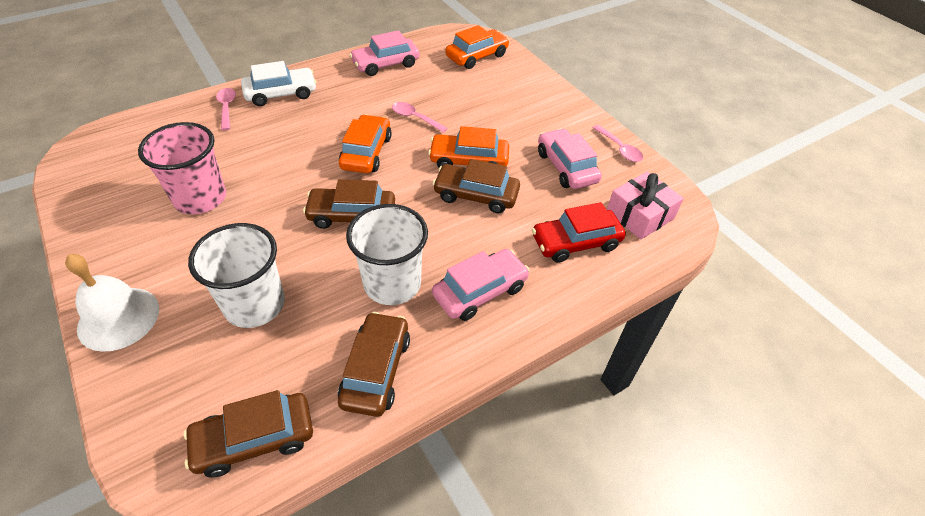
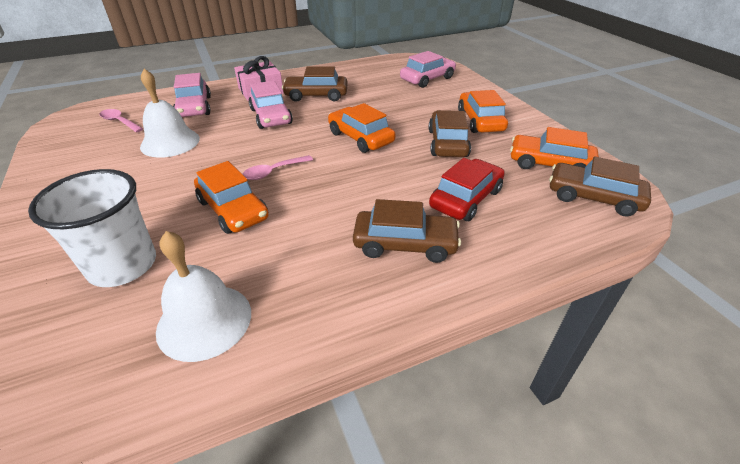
orange car: [339,114,392,173] [428,126,509,167] [445,25,509,69] = 3 -> [194,161,269,234] [328,103,396,153] [458,90,508,133] [510,127,599,169] = 4
pink cup: [138,122,226,214] = 1 -> none = 0
pink spoon: [216,88,236,130] [392,102,448,133] [593,125,643,162] = 3 -> [99,109,143,132] [243,155,313,180] = 2
white bell: [65,254,159,352] = 1 -> [140,69,200,158] [156,231,251,362] = 2
white car: [241,61,317,106] = 1 -> none = 0
white cup: [188,223,285,328] [346,204,428,305] = 2 -> [28,169,156,287] = 1

